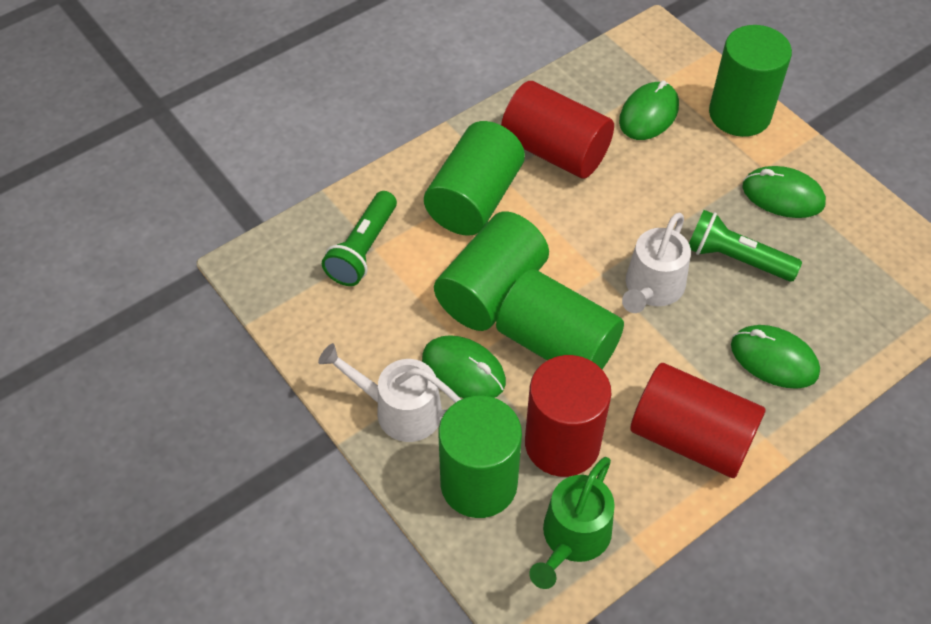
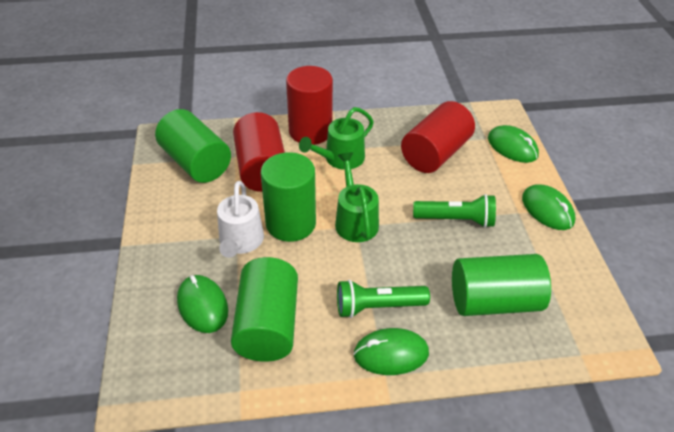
green cylinder: [424,121,525,236] [434,211,549,331] [438,396,522,518] [496,269,624,369] [709,25,792,137] = 5 -> [155,109,231,183] [231,257,298,362] [261,152,316,242] [452,254,551,316] = 4
green watering can: [529,457,615,589] = 1 -> [299,107,374,170] [335,152,379,242] = 2
white watering can: [318,343,461,442] [622,213,691,313] = 2 -> [217,181,264,258] = 1

